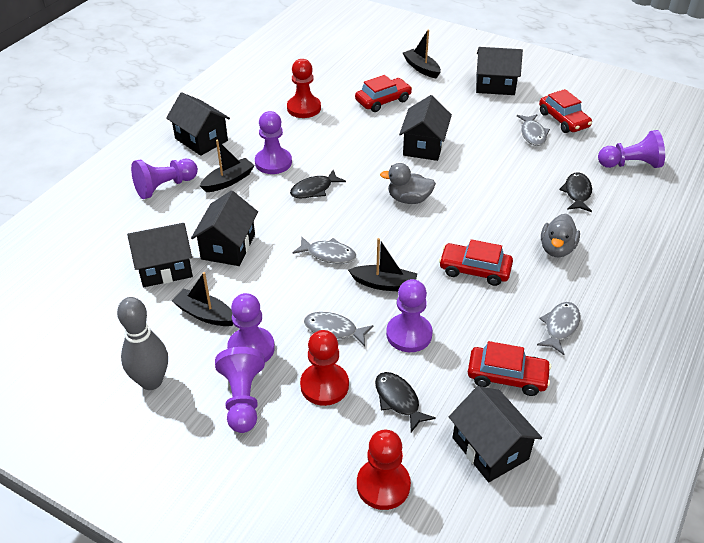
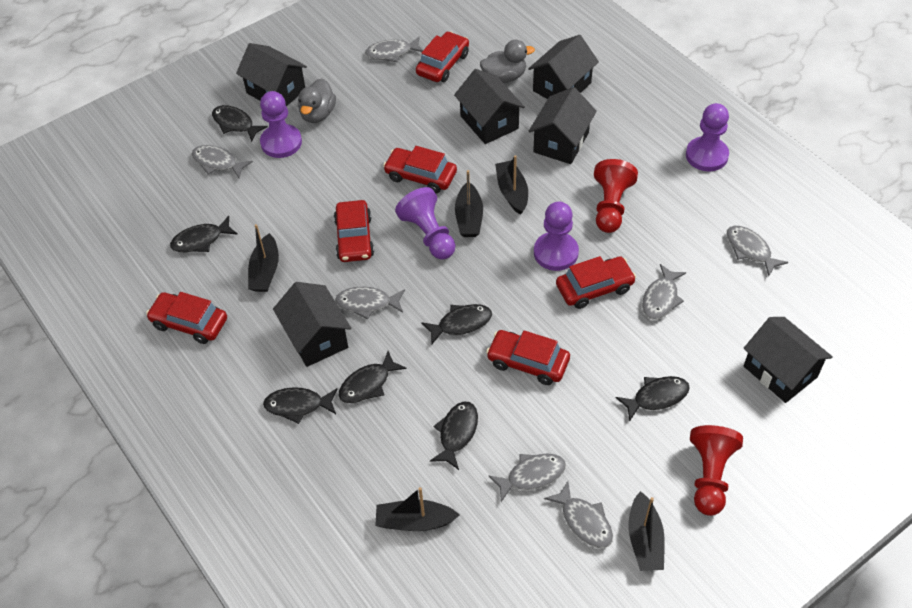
black boat: [172,272,233,326] [200,140,255,192] [348,238,417,291] [403,30,441,79] = 4 -> [248,224,279,292] [375,487,460,531] [455,170,483,237] [495,155,528,215] [628,491,665,571] = 5
black fish: [290,170,346,198] [375,372,436,432] [559,172,592,212] = 3 -> [170,216,238,252] [212,105,268,142] [263,387,337,424] [339,351,407,403] [421,304,492,345] [430,402,478,470] [616,376,690,421] = 7
grey bowling pin: [117,297,168,390] = 1 -> none = 0
grey fish: [292,236,356,264] [304,312,373,346] [517,114,550,146] [537,302,580,355] = 4 -> [192,145,253,178] [335,286,405,319] [365,36,423,62] [488,454,566,502] [544,481,613,548] [642,264,686,320] [727,226,788,276] = 7
purple pawn: [131,159,198,199] [215,347,265,433] [227,293,275,362] [255,111,292,174] [386,279,433,352] [598,130,665,168] = 6 -> [260,91,302,158] [395,187,456,260] [534,202,579,271] [686,103,729,171] = 4
red car: [355,75,412,112] [439,239,513,286] [468,341,551,396] [539,89,592,133] = 4 -> [146,292,227,344] [334,200,374,262] [383,146,457,193] [416,31,469,82] [486,330,570,385] [556,256,636,309] = 6
red pawn: [287,59,321,118] [300,330,349,406] [357,430,411,510] = 3 -> [594,159,638,233] [690,425,743,516] = 2

